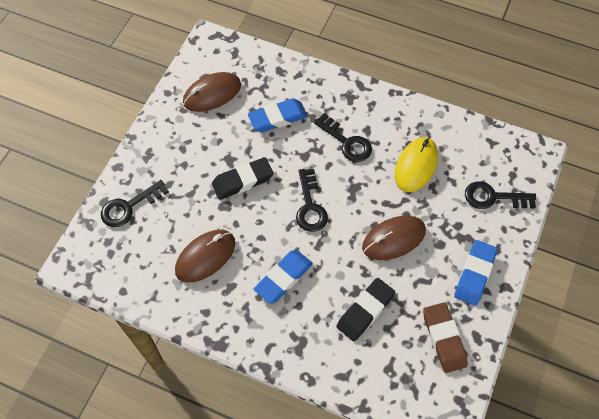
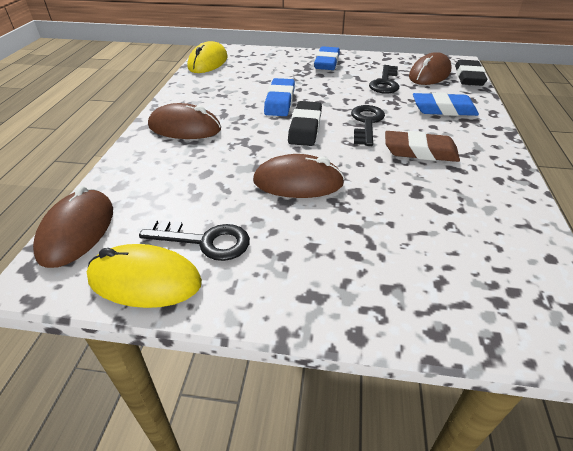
black key: [101,180,169,227] [296,169,328,232] [314,113,372,162] [465,181,536,209] = 4 -> [139,219,250,261] [351,105,385,146] [369,65,399,94] = 3
brown mouse: [175,230,235,283] [183,72,241,112] [362,216,426,260] = 3 -> [33,186,113,268] [148,103,221,139] [253,154,345,198] [409,52,452,85] = 4
yellow mouse: [395,137,438,192] = 1 -> [87,244,202,308] [187,41,228,73] = 2

